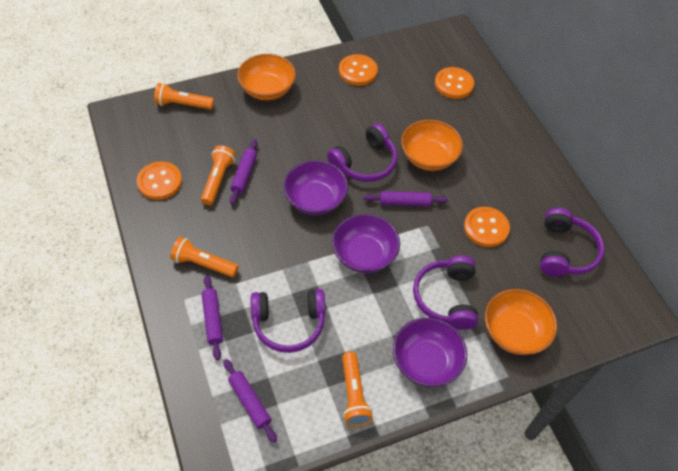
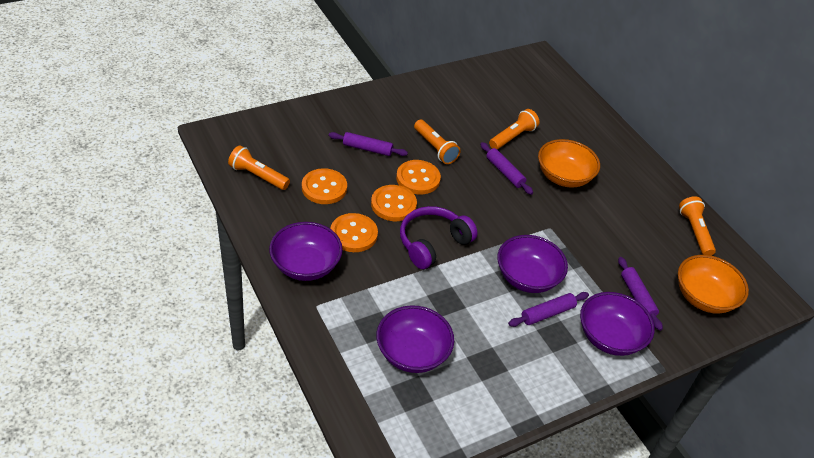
orange bowl: [237,54,296,100] [401,120,463,171] [485,289,557,355] = 3 -> [538,139,600,188] [678,255,749,313] = 2
purple bowl: [283,160,348,215] [332,214,400,273] [393,317,467,387] = 3 -> [269,222,343,281] [376,305,454,373] [497,235,568,293] [580,292,655,356] = 4
purple headphones: [251,289,325,353] [327,123,397,182] [413,256,478,330] [540,208,605,277] = 4 -> [400,206,478,269] = 1

